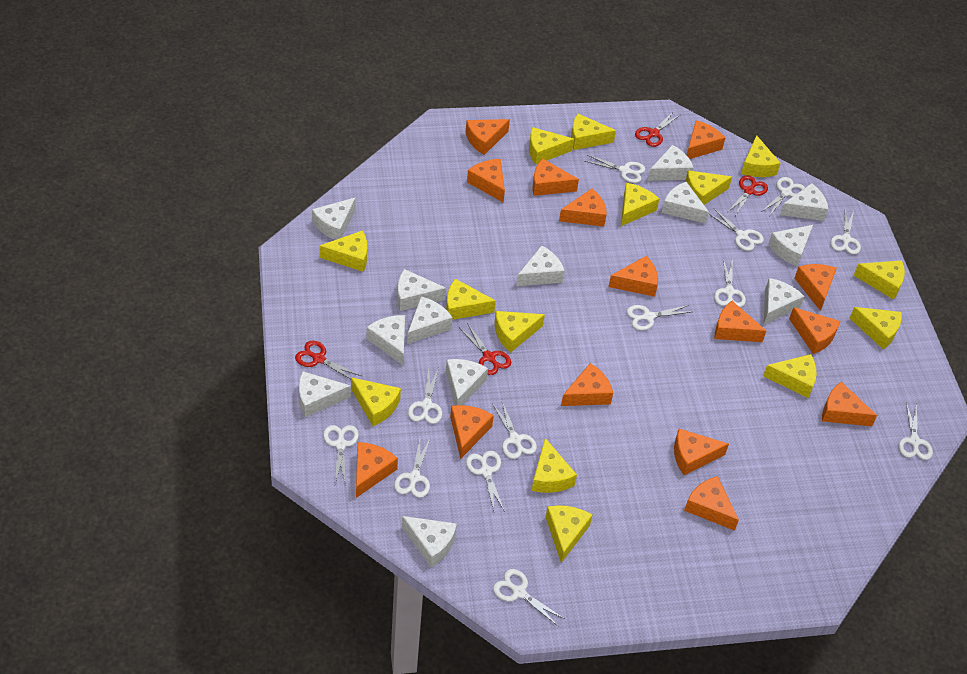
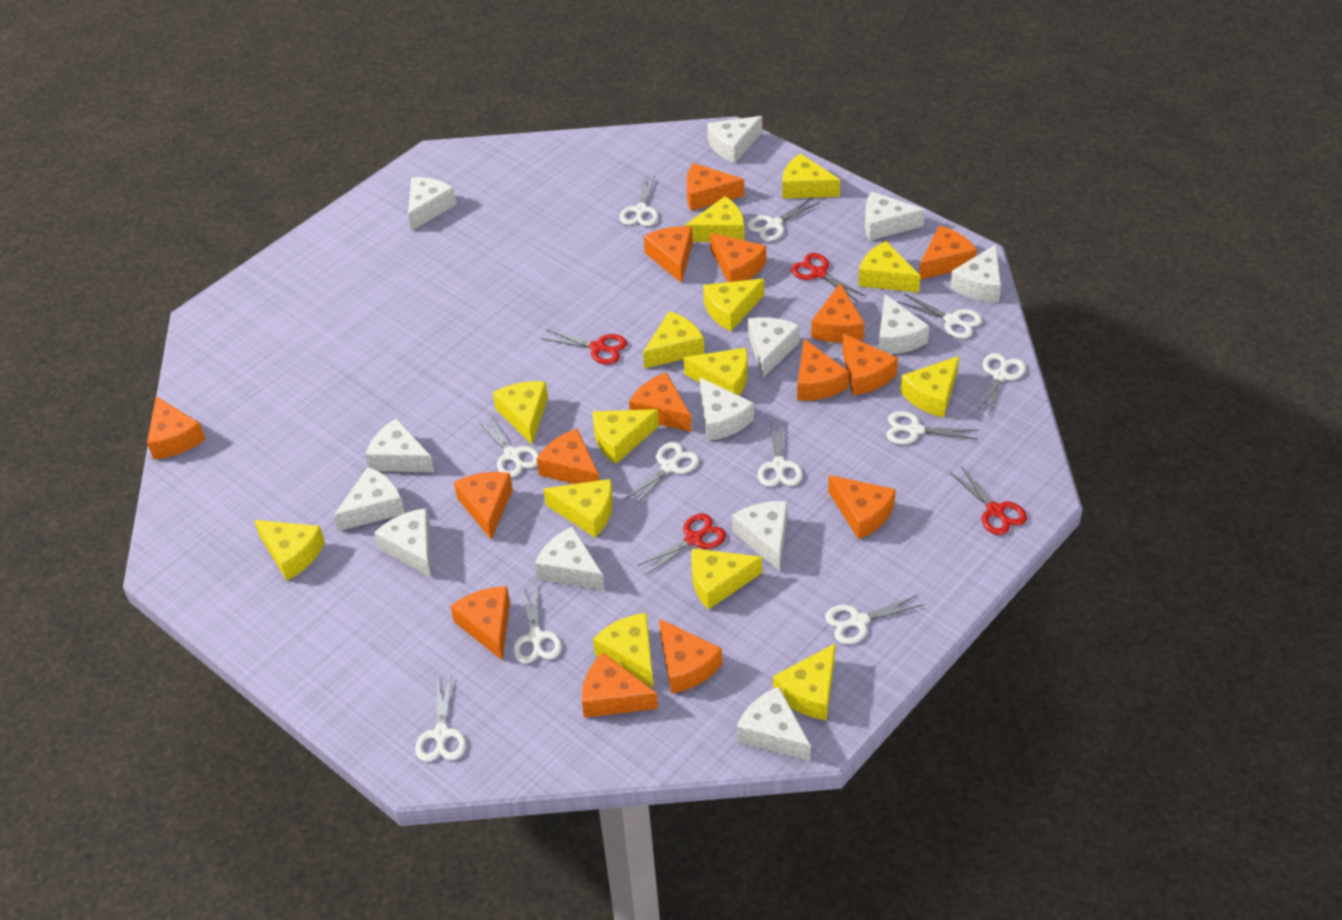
white scissors: [323,425,359,485] [394,437,431,498] [408,368,442,424] [466,451,505,512] [492,402,537,459] [493,569,565,627] [585,155,645,183] [627,305,690,330] [708,209,764,251] [714,259,746,307] [761,177,805,216] [830,211,861,254] [899,403,933,460] = 13 -> [415,674,466,762] [477,414,539,477] [513,582,562,663] [620,175,658,226] [623,442,699,507] [747,198,820,241] [758,419,803,487] [825,595,924,644] [886,411,978,445] [898,294,982,339] [976,353,1026,418] = 11

